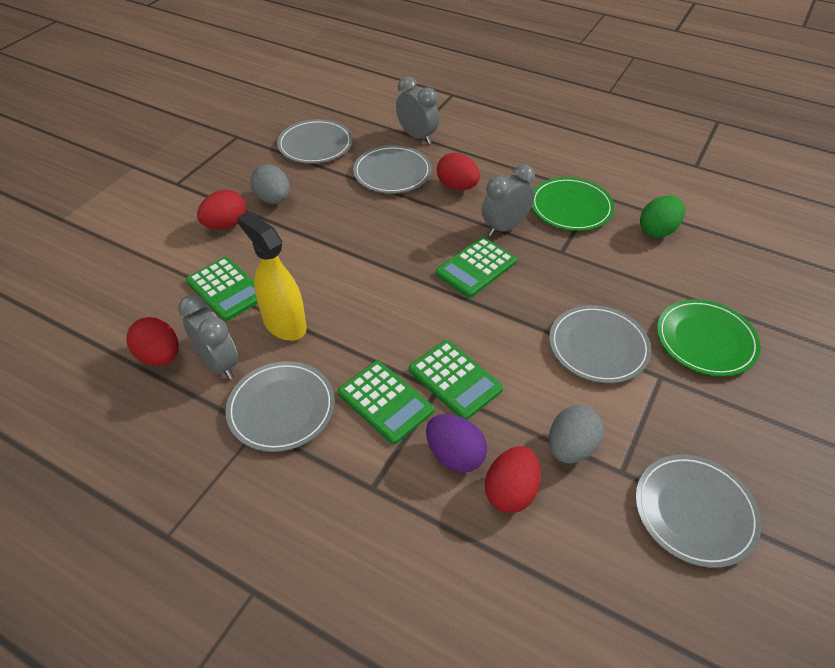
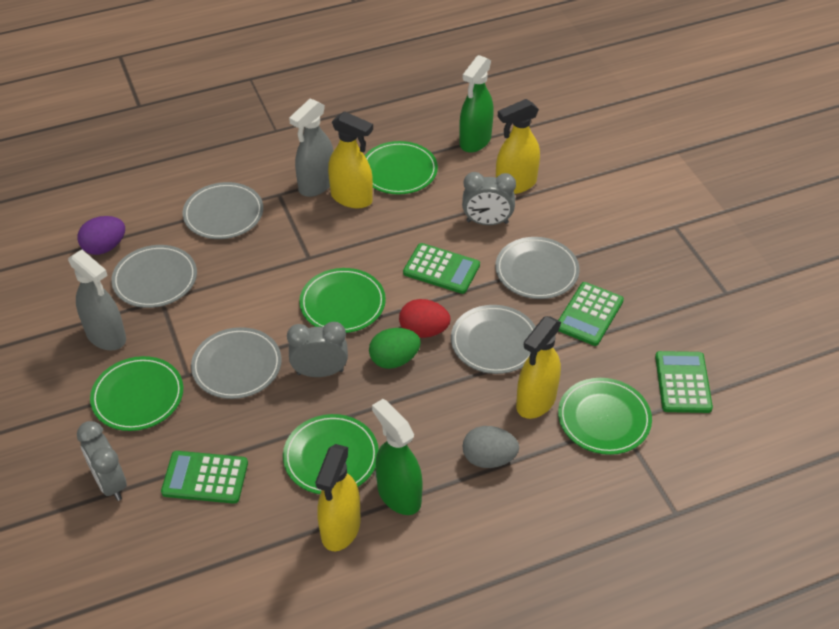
green plate: [532,177,614,231] [657,299,761,376] = 2 -> [90,356,183,431] [283,414,379,494] [299,268,386,333] [365,141,438,194] [558,378,652,455] = 5
green spray bottle: none = 0 -> [372,399,423,515] [459,55,494,153] = 2
grey egg: [250,164,290,204] [549,405,604,463] = 2 -> [463,426,519,468] = 1
grey spray bottle: none = 0 -> [68,250,126,350] [289,99,333,197] = 2
red egg: [126,317,179,366] [197,190,246,229] [437,153,480,190] [485,446,541,513] = 4 -> [399,299,451,338] = 1
yellow spray bottle: [237,211,307,341] = 1 -> [315,444,361,551] [328,111,373,208] [496,99,540,194] [516,316,561,419] = 4

